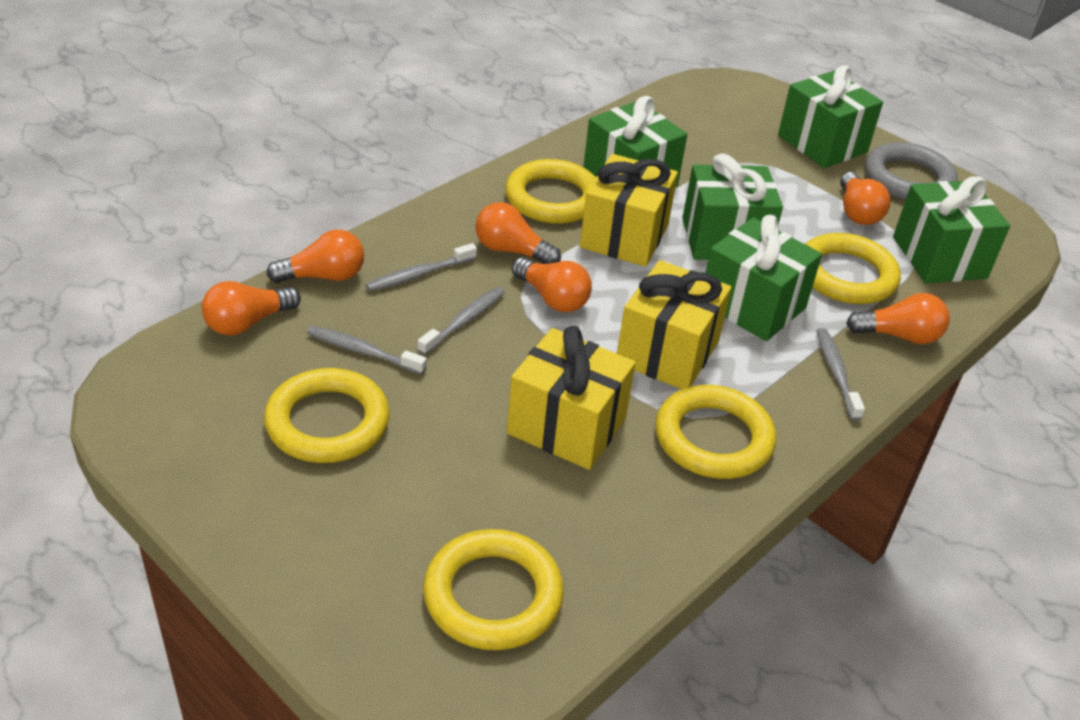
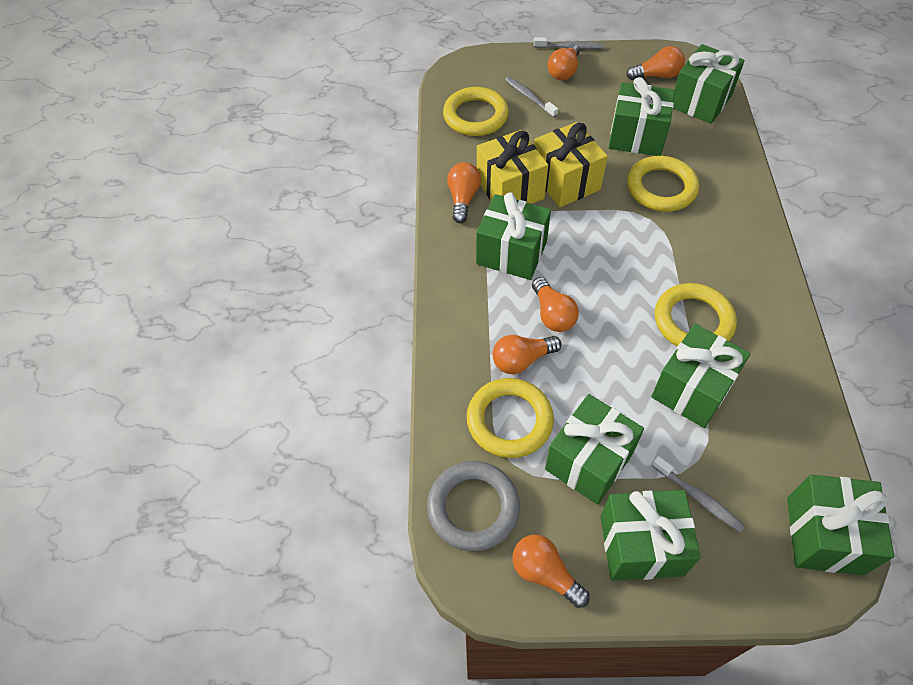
green gift: [583,96,687,187] [682,153,783,260] [706,215,822,341] [778,65,883,168] [893,176,1010,283] = 5 -> [476,192,551,280] [545,394,644,505] [600,490,701,581] [609,77,675,156] [651,324,750,428] [673,44,745,124] [787,475,894,575] = 7
grey toothbrush: [307,326,427,375] [366,243,477,291] [417,287,505,355] [816,328,865,420] = 4 -> [505,76,558,118] [534,37,603,49] [652,456,745,532] = 3
yellow gift: [507,326,636,470] [580,154,678,267] [617,260,732,389] = 3 -> [477,130,548,204] [534,122,608,207] = 2
yellow ring: [264,368,390,463] [423,529,564,650] [505,159,596,224] [655,385,776,479] [805,233,901,304] = 5 -> [443,87,509,136] [467,378,554,458] [627,156,699,212] [655,283,737,346] = 4

